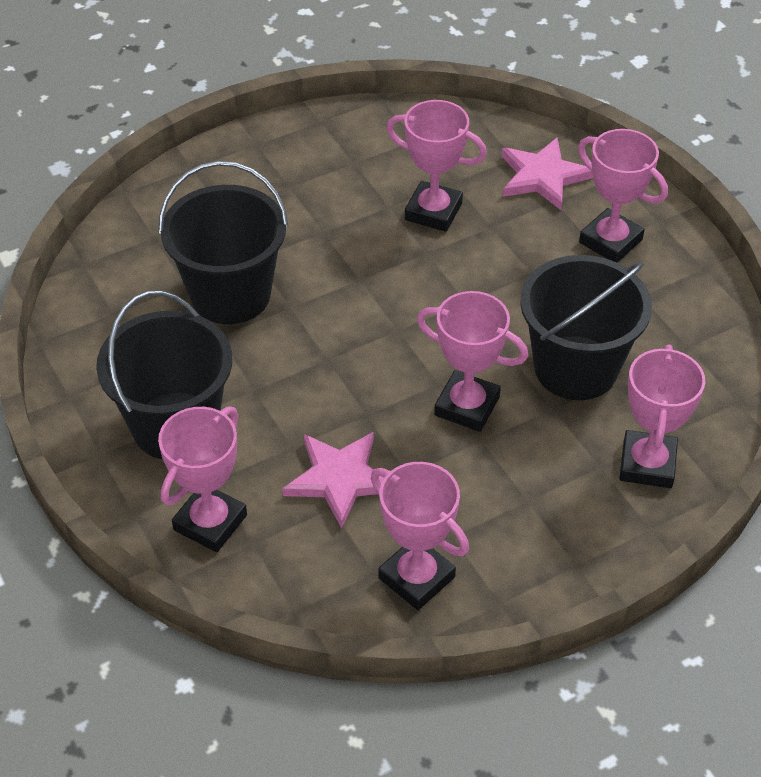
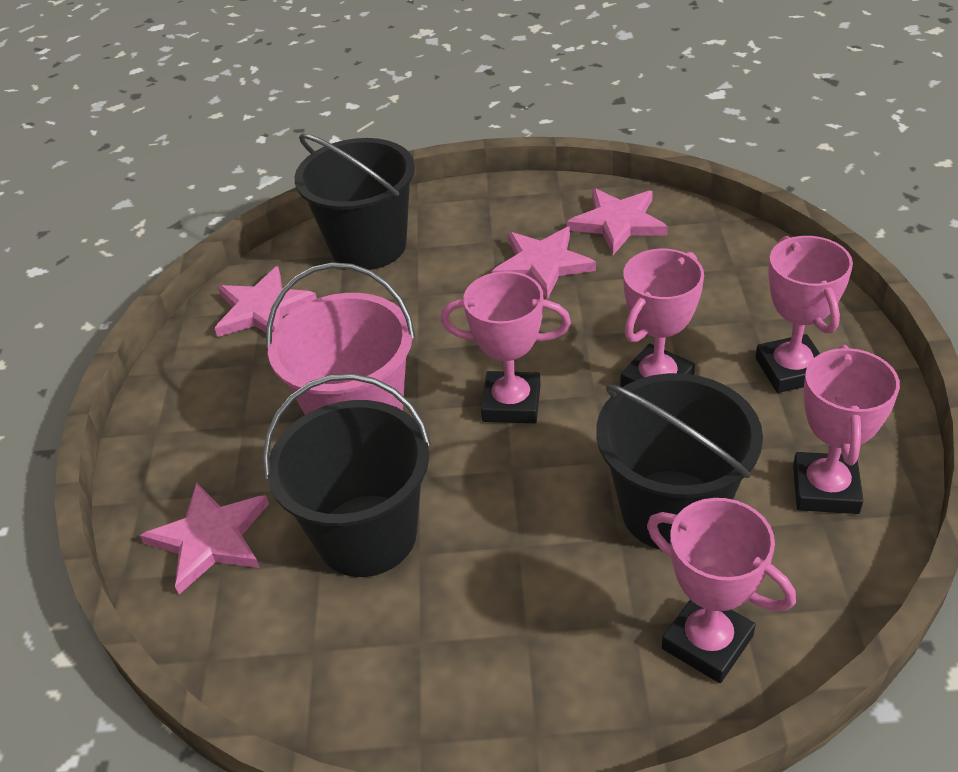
pink bucket: none = 0 -> [266,262,415,415] = 1
pink star: [282,432,384,529] [501,137,593,210] = 2 -> [140,482,269,594] [215,266,317,337] [492,227,596,300] [567,188,668,255] = 4
pink trophy: [158,406,247,552] [371,462,469,610] [386,100,487,232] [417,291,528,432] [578,129,668,263] [619,344,705,488] = 6 -> [441,271,571,423] [620,249,704,387] [647,498,796,683] [755,236,853,393] [793,345,900,514] = 5

